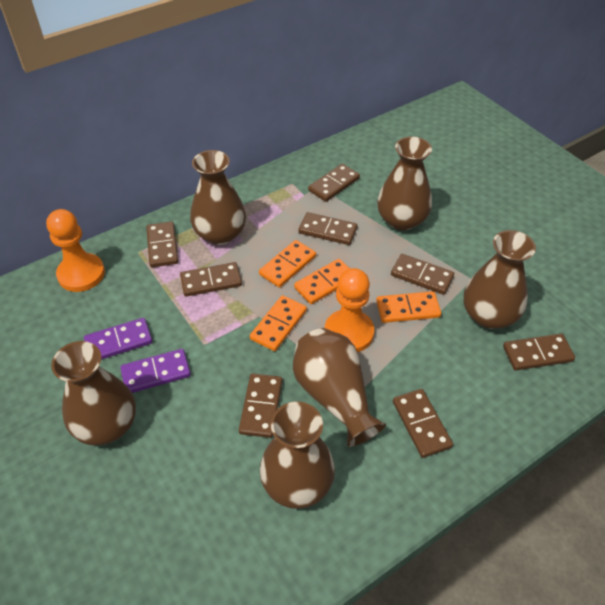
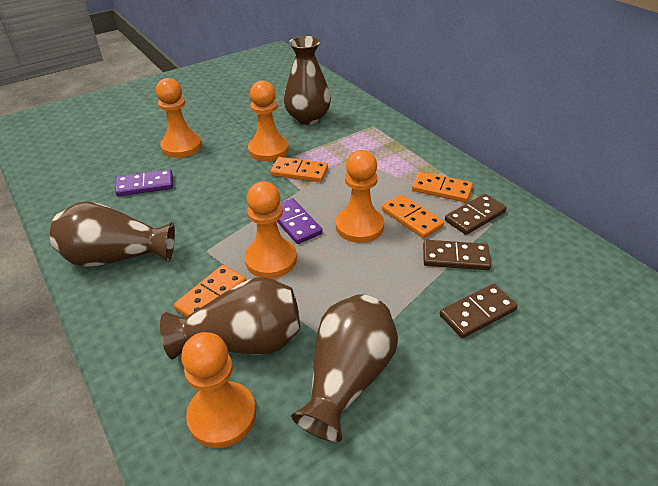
brown domino: [146,222,178,267] [180,262,242,297] [239,373,282,438] [299,212,357,245] [308,164,360,202] [391,254,454,295] [393,389,453,458] [503,334,575,370] = 8 -> [423,240,491,270] [440,284,518,338] [445,194,507,235] = 3
brown vase: [51,341,136,445] [190,150,246,245] [260,401,335,509] [293,328,386,447] [377,136,432,231] [464,230,536,329] = 6 -> [50,202,175,267] [160,277,301,360] [284,36,331,125] [291,294,398,442] = 4
orange pawn: [46,209,105,292] [325,268,374,352] = 2 -> [156,78,202,158] [181,332,256,448] [244,181,297,278] [248,81,289,161] [336,150,384,243] = 5

